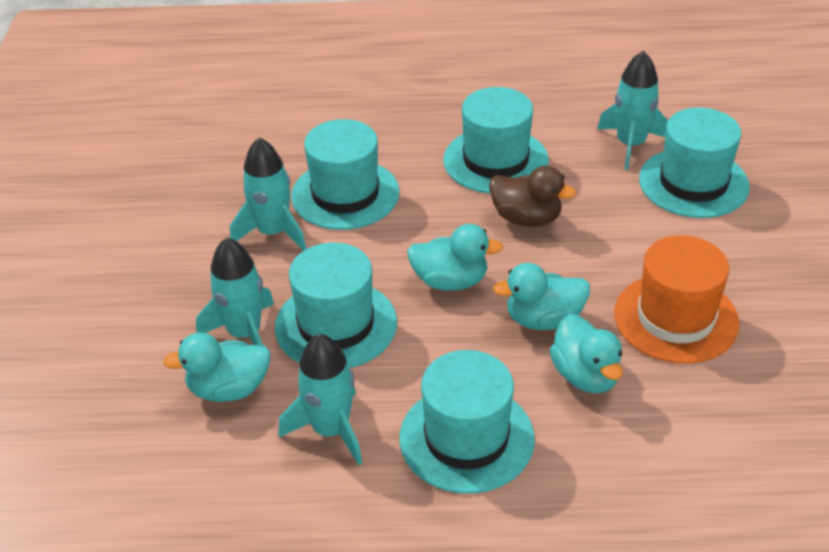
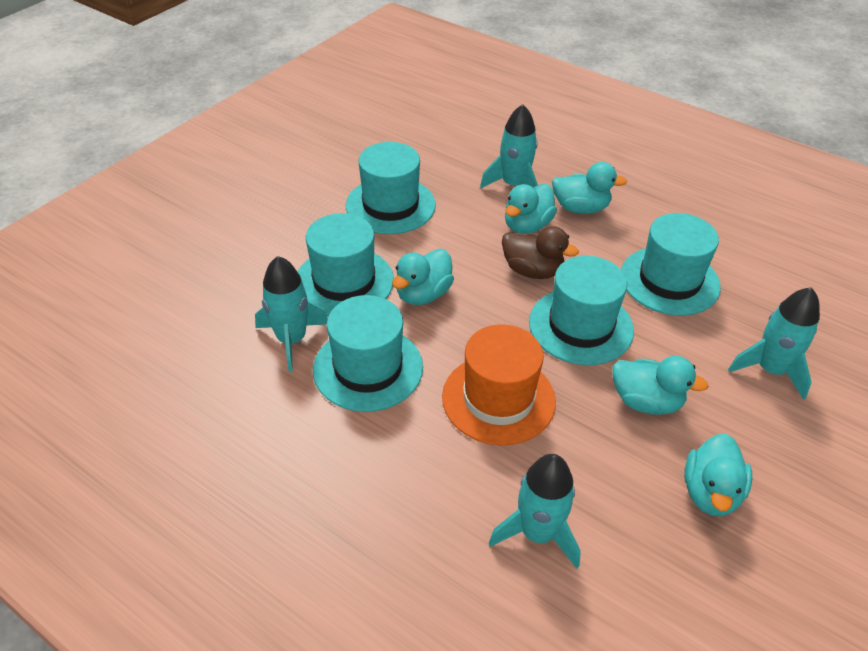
turquoise duck: [163,333,271,402] [407,224,503,291] [493,263,590,330] [550,314,623,393] = 4 -> [392,249,454,305] [505,184,557,234] [552,162,627,214] [612,356,709,415] [684,434,752,517] = 5

